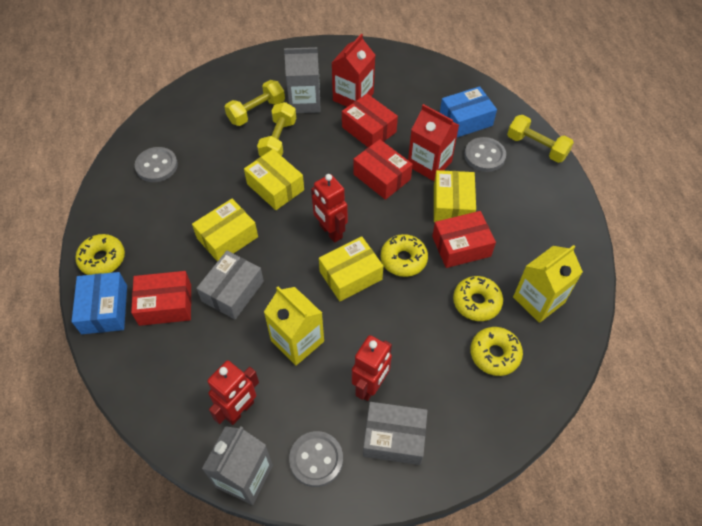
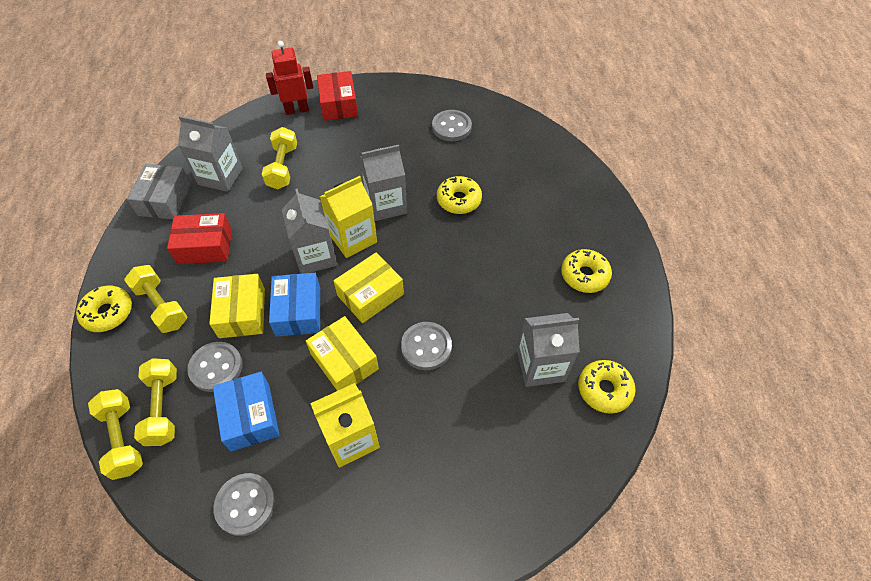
grey box: [196,251,264,319] [363,402,427,465] = 2 -> [127,164,191,219] = 1
grey button: [135,147,178,182] [289,431,343,487] [464,137,506,172] = 3 -> [187,342,243,392] [213,473,275,536] [401,322,452,370] [432,110,472,141] = 4
grey carton: [202,426,273,505] [284,47,321,113] = 2 -> [178,116,243,192] [282,189,337,274] [360,145,407,221] [517,313,580,387] = 4
red box: [131,271,191,326] [342,94,398,147] [353,139,413,200] [432,211,496,268] = 4 -> [167,213,232,264] [317,71,358,121] = 2
red carton: [332,34,375,107] [408,104,459,181] = 2 -> none = 0
red robot: [207,360,259,425] [311,174,348,243] [352,335,392,401] = 3 -> [266,41,313,115] = 1
yellow box: [192,199,258,262] [244,149,304,210] [319,236,383,302] [434,170,476,223] = 4 -> [209,274,265,338] [306,316,379,391] [334,253,404,323] = 3
yellow dumbbell: [225,80,285,126] [257,102,296,157] [507,115,574,163] = 3 -> [88,389,143,480] [124,265,188,333] [134,358,177,446] [262,127,297,189] = 4

